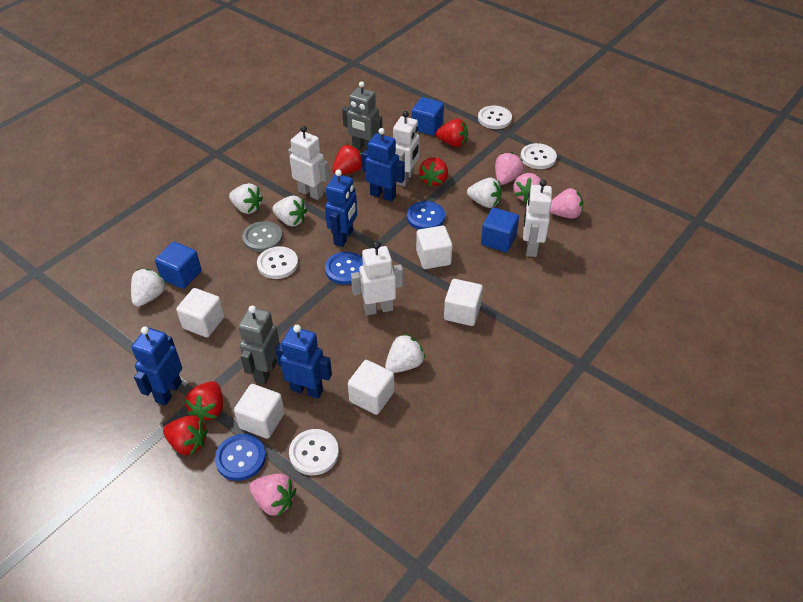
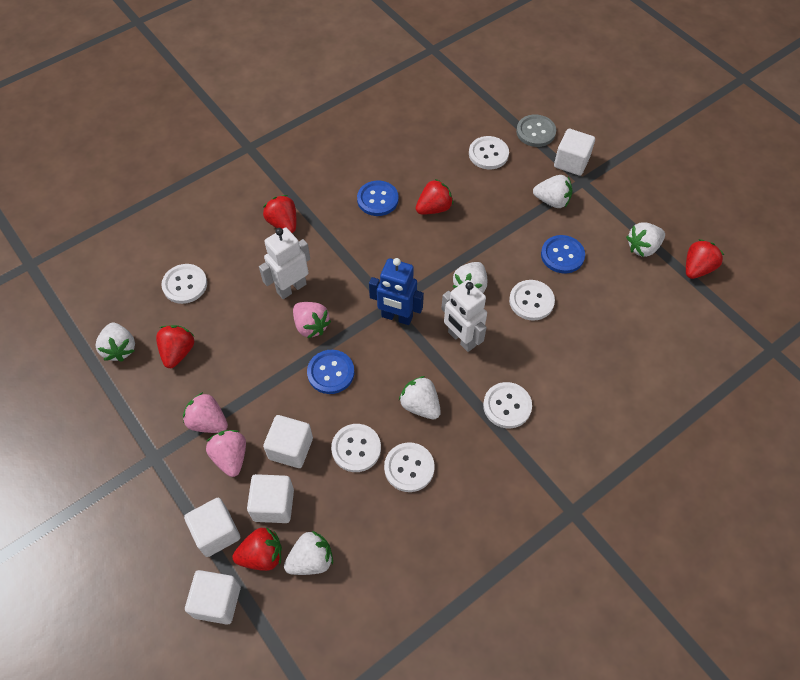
blue cube: [155,242,202,289] [412,97,444,135] [481,208,519,252] = 3 -> none = 0
blue robot: [131,327,182,406] [275,325,332,399] [325,170,357,247] [362,128,405,202] = 4 -> [369,258,424,325] = 1
grey robot: [239,305,280,384] [342,81,382,151] = 2 -> none = 0
pink strawberry: [249,474,296,516] [495,152,524,185] [513,173,541,203] [550,188,583,219] = 4 -> [183,392,228,433] [206,430,246,477] [293,302,331,338] = 3
white button: [257,246,298,279] [289,429,339,475] [478,106,512,129] [520,143,557,169] = 4 -> [161,264,207,304] [331,424,381,472] [384,442,435,492] [469,136,509,169] [483,382,532,428] [509,280,555,321] = 6
white robot: [288,126,329,200] [351,242,403,315] [393,111,420,187] [523,180,552,257] = 4 -> [259,228,310,299] [441,280,487,352] = 2
white strawberry: [131,269,166,307] [229,183,263,214] [272,196,307,227] [385,334,425,373] [467,178,502,208] = 5 -> [96,323,135,362] [284,531,333,575] [399,376,441,419] [452,262,487,293] [533,175,572,208] [626,222,665,257] = 6

